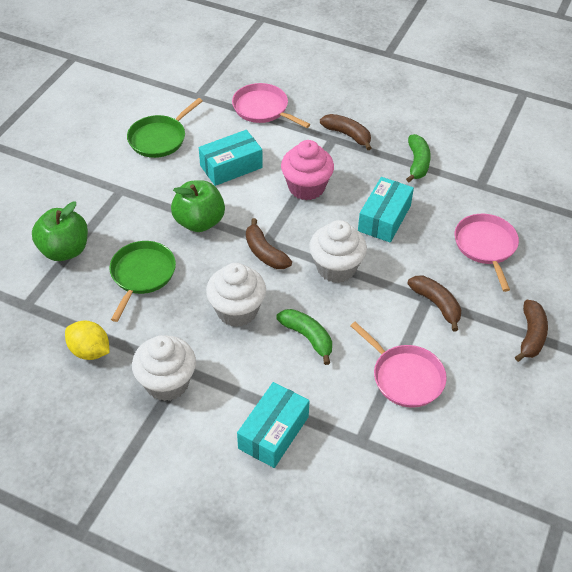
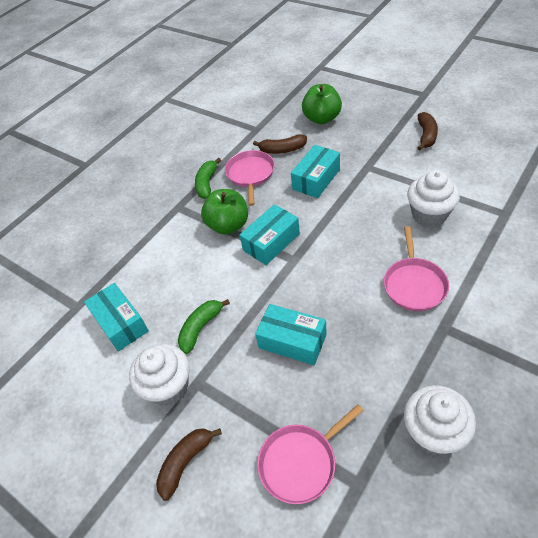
brown banana: [246,218,292,269] [320,114,371,150] [407,276,461,331] [515,300,548,362] = 4 -> [156,428,222,501] [253,134,307,154] [417,112,438,150] = 3
green pan: [109,241,176,322] [127,98,203,158] = 2 -> none = 0
pink cupcake: [281,140,334,200] = 1 -> none = 0
turquoise box: [199,130,263,186] [237,382,309,468] [358,177,414,243] = 3 -> [84,283,149,352] [240,204,300,265] [255,304,327,365] [291,145,340,198] = 4
yellow lemon: [65,321,110,360] = 1 -> none = 0

